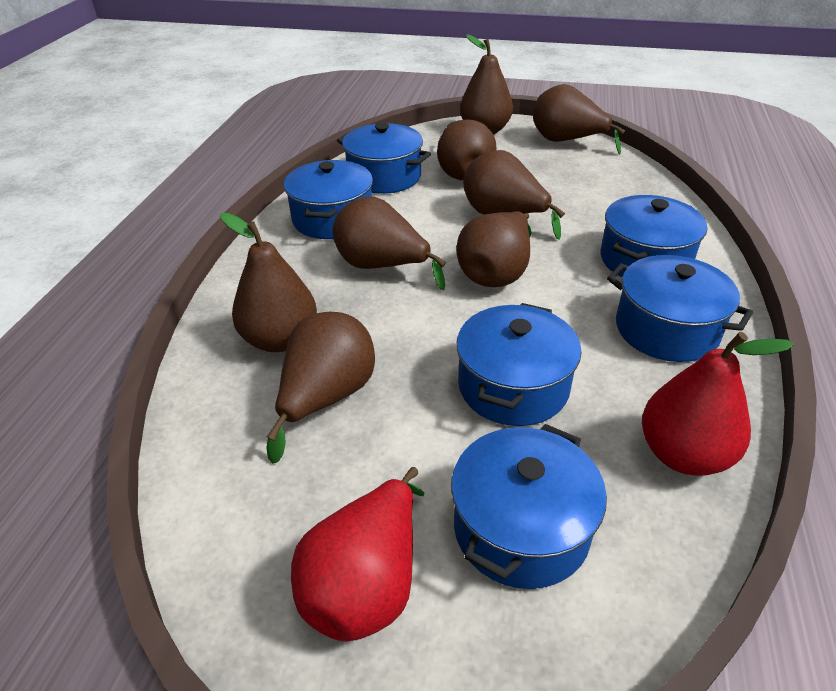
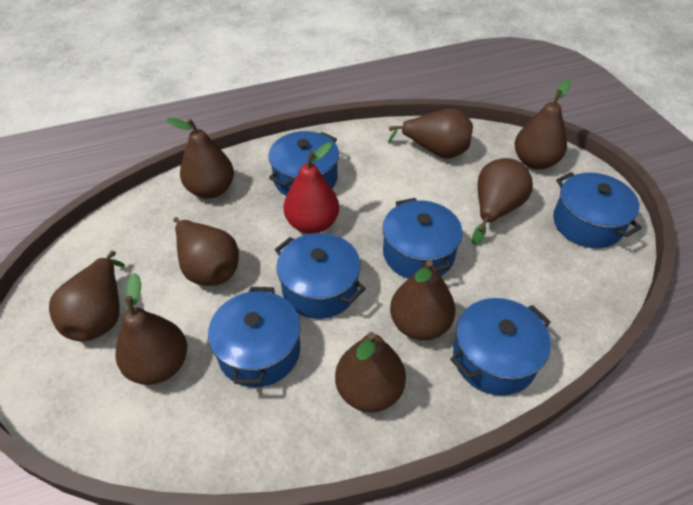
brown pear: [221,213,317,352] [266,312,375,464] [332,197,446,290] [437,119,496,180] [456,211,532,287] [460,34,513,134] [463,150,565,240] [533,84,625,154] = 8 -> [49,251,125,342] [116,273,187,385] [166,118,234,199] [173,217,239,286] [335,332,406,412] [388,108,473,159] [390,260,456,340] [472,158,533,245] [515,79,571,169] = 9
red pear: [291,467,424,642] [642,332,794,476] = 2 -> [284,142,339,234] = 1

